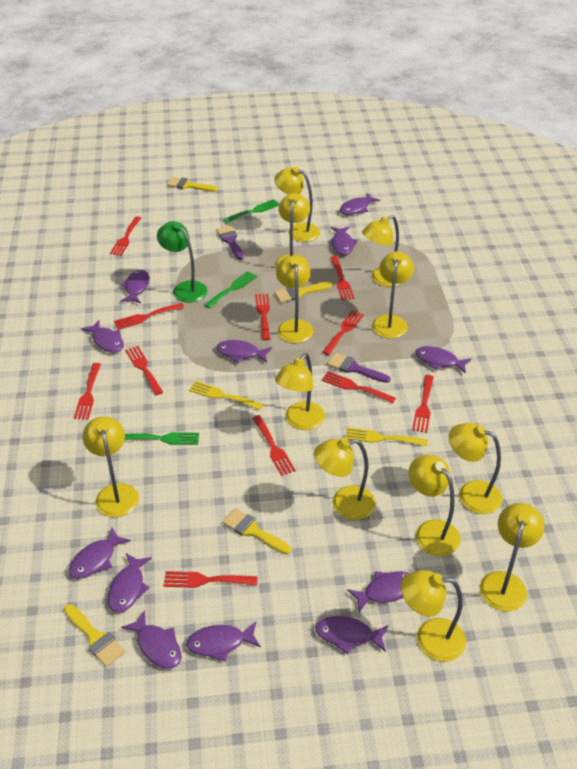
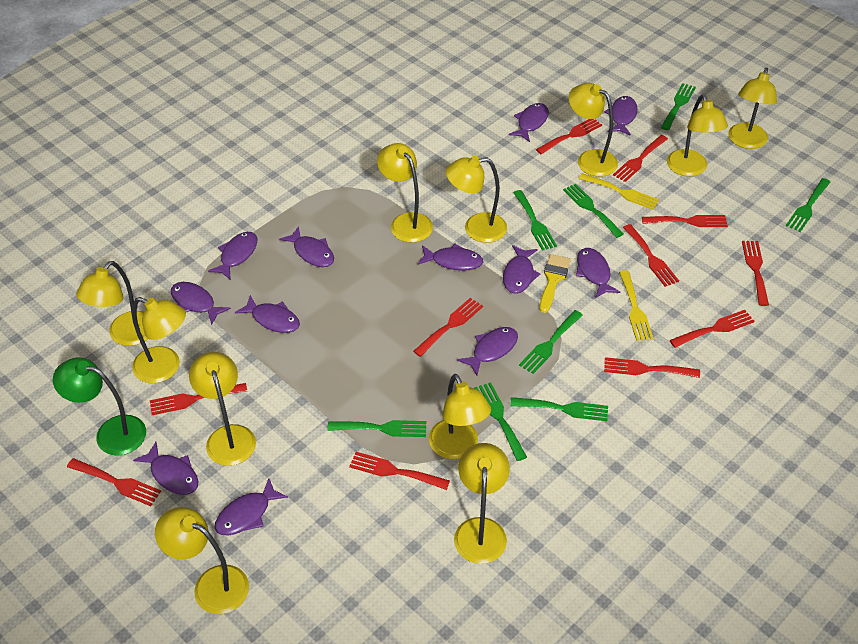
green fork: [125,432,199,445] [204,271,257,309] [224,199,279,223] = 3 -> [328,420,426,437] [474,382,527,461] [511,397,608,421] [513,190,557,251] [519,310,583,374] [563,184,624,238] [661,83,696,130] [786,178,831,232] = 8
purple brush: [216,225,244,260] [328,353,391,383] = 2 -> none = 0
yellow brush: [64,604,125,667] [167,177,218,192] [222,508,291,555] [274,282,332,303] = 4 -> [539,254,571,313] = 1
yellow lamp: [82,416,139,517] [275,167,320,242] [275,353,325,430] [276,193,310,268] [276,256,313,343] [314,438,376,520] [362,215,402,287] [372,252,414,339] [401,570,466,662] [409,455,461,556] [449,423,503,514] [480,503,545,611] = 12 -> [76,261,148,346] [132,297,186,383] [155,507,249,614] [189,352,256,466] [377,143,433,243] [429,374,491,459] [446,156,507,243] [454,443,510,564] [568,83,618,177] [667,94,728,177] [728,67,777,149] = 11

